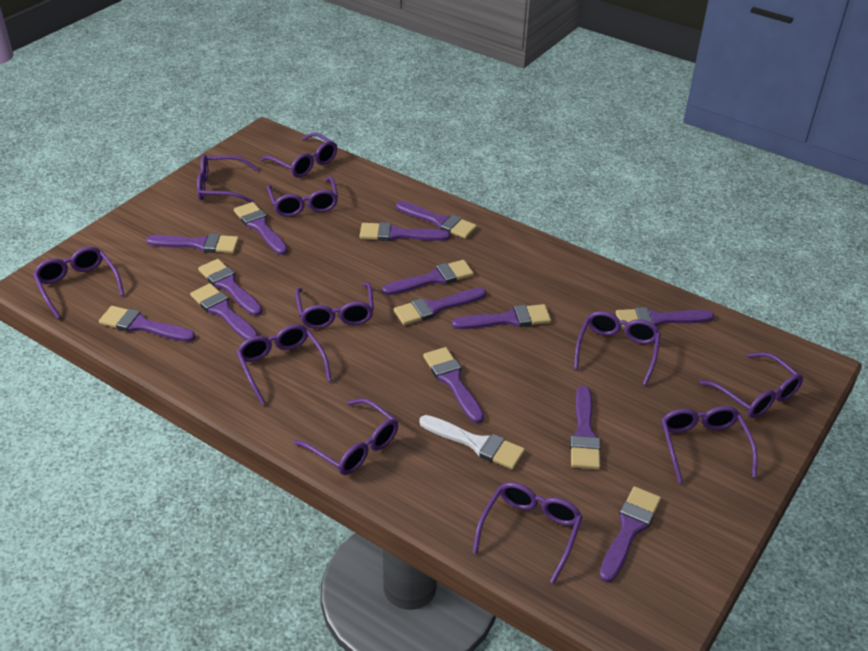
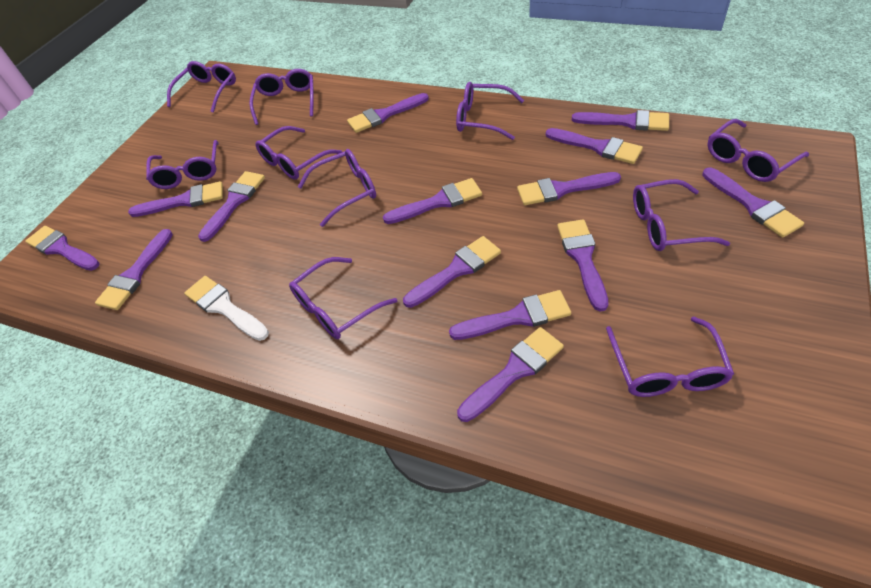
purple glasses: [33,247,124,319] [197,155,258,203] [236,324,332,404] [260,133,337,178] [267,177,338,217] [294,398,398,475] [295,282,374,329] [472,482,583,584] [574,311,661,386] [661,406,758,483] [699,352,803,418] = 11 -> [146,140,219,189] [167,61,236,113] [249,69,314,125] [256,126,342,180] [289,257,397,339] [298,149,376,227] [456,82,524,140] [606,317,734,397] [633,179,730,251] [707,119,809,182] = 10

